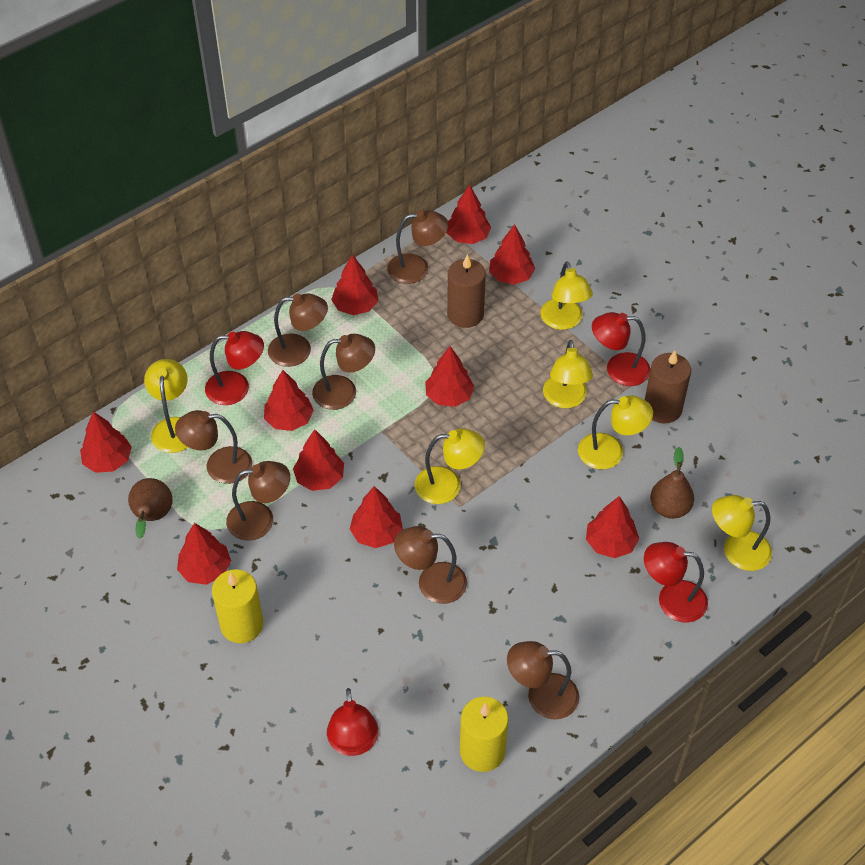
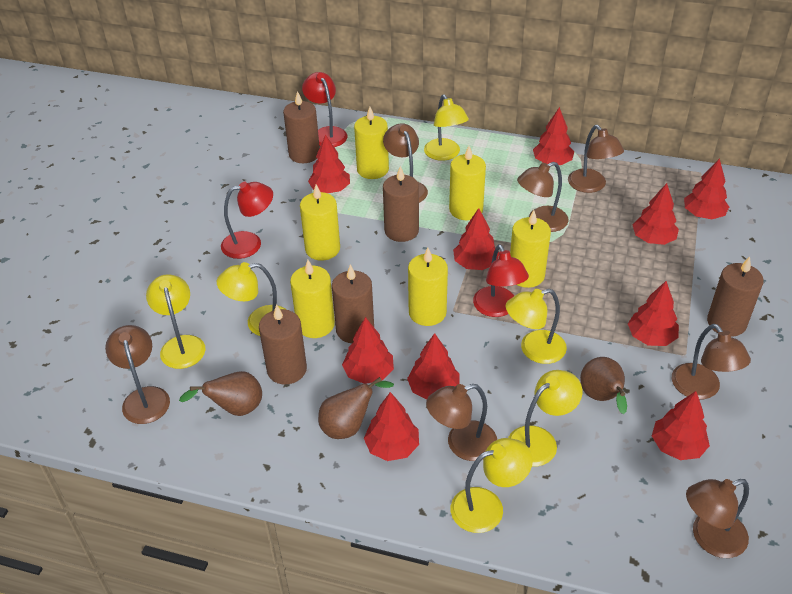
brown candle: [447,255,486,328] [645,351,691,424] = 2 -> [259,304,307,384] [283,91,320,163] [332,264,374,343] [383,166,419,242] [707,256,764,337] = 5
brown pear: [128,478,173,539] [650,447,694,519] = 2 -> [179,371,262,416] [318,377,394,439] [580,357,627,414] = 3
red lamp: [205,331,264,405] [327,688,379,756] [592,312,650,386] [644,542,708,623] = 4 -> [221,182,273,259] [302,72,348,147] [473,244,529,317] = 3
yellow candle: [212,569,263,643] [460,697,508,772] = 2 -> [290,260,335,338] [300,184,340,260] [354,107,389,179] [408,248,448,326] [449,146,486,220] [510,210,551,288] = 6

